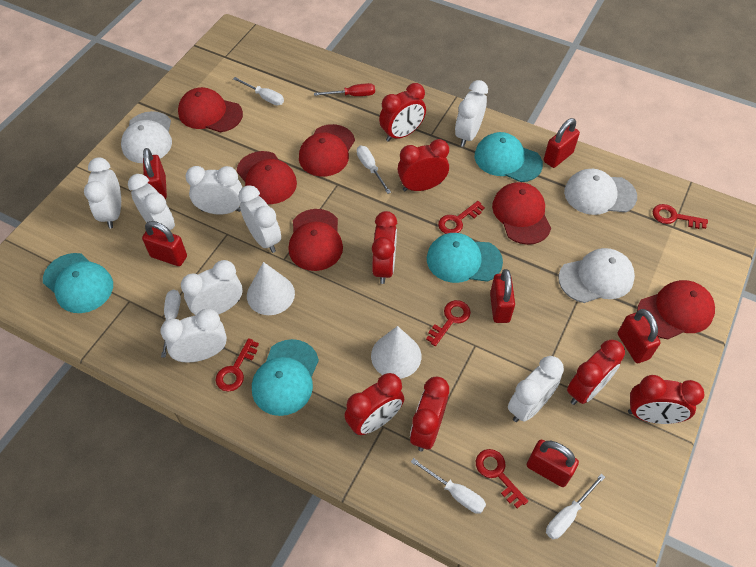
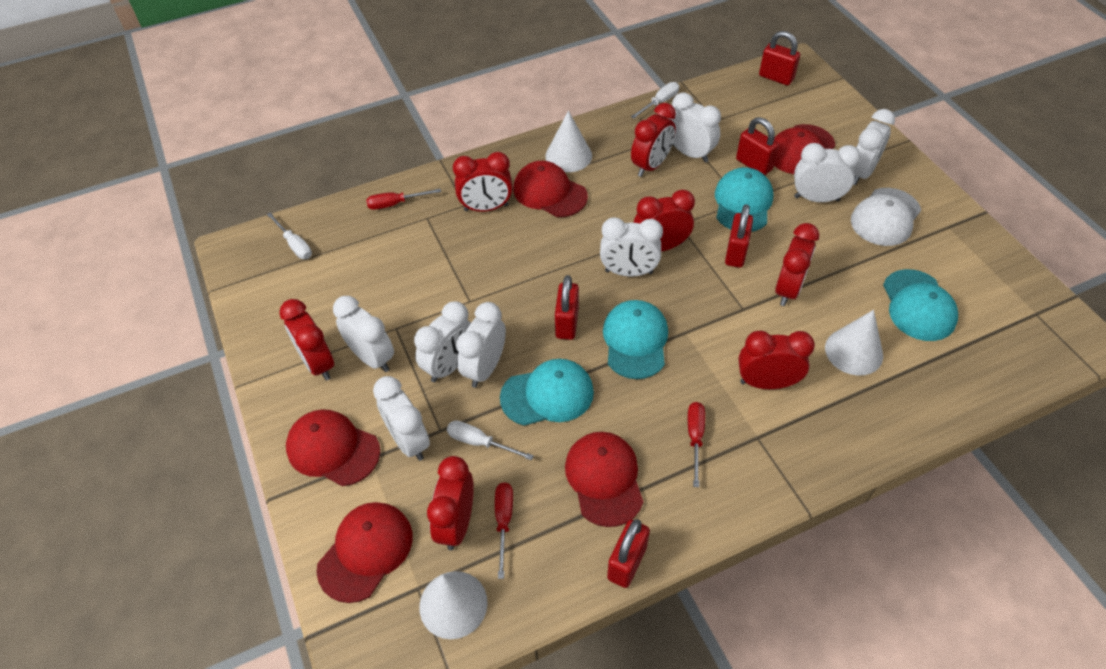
red cap: [178,87,243,132] [237,151,297,204] [288,209,343,271] [299,124,355,177] [492,182,551,245] [637,280,715,339] = 6 -> [286,409,380,486] [317,502,413,603] [513,161,588,217] [565,432,643,527] [774,124,835,174] = 5
red key: [215,338,259,392] [426,300,471,346] [438,201,485,234] [476,449,528,509] [652,204,708,229] = 5 -> none = 0
red padlock: [142,221,187,266] [143,148,167,199] [490,269,515,323] [527,439,579,487] [544,118,580,168] [618,309,661,363] = 6 -> [555,275,579,340] [607,519,650,588] [725,204,753,268] [736,117,779,175] [759,31,800,85] = 5
red screwdriver: [314,83,375,96] = 1 -> [366,189,441,210] [495,482,513,579] [688,402,705,487] = 3
white cap: [121,111,172,163] [558,248,635,303] [564,169,637,215] = 3 -> [851,188,921,246] = 1
white cone: [247,262,295,315] [371,326,421,379] = 2 -> [419,571,488,639] [545,111,592,172] [825,310,883,376] = 3
white screwdriver: [161,290,181,358] [233,77,284,105] [357,146,391,194] [411,458,486,514] [546,474,605,539] = 5 -> [267,212,312,259] [447,421,534,460] [631,82,679,119] = 3

